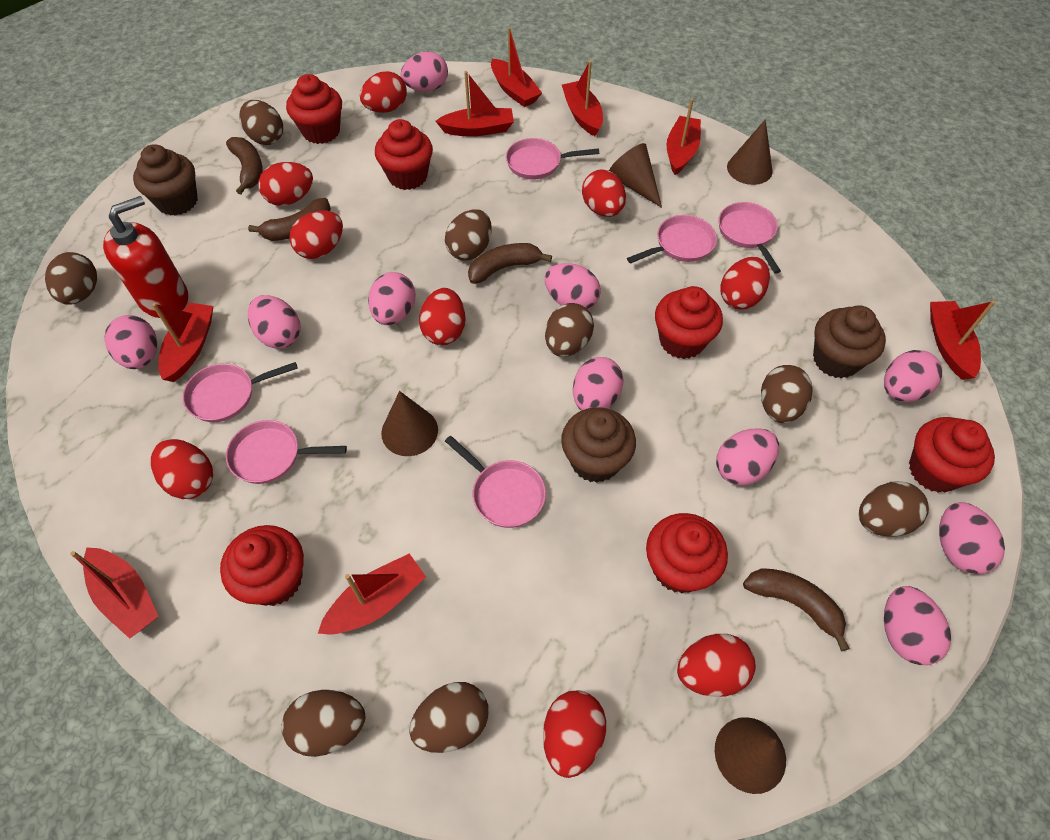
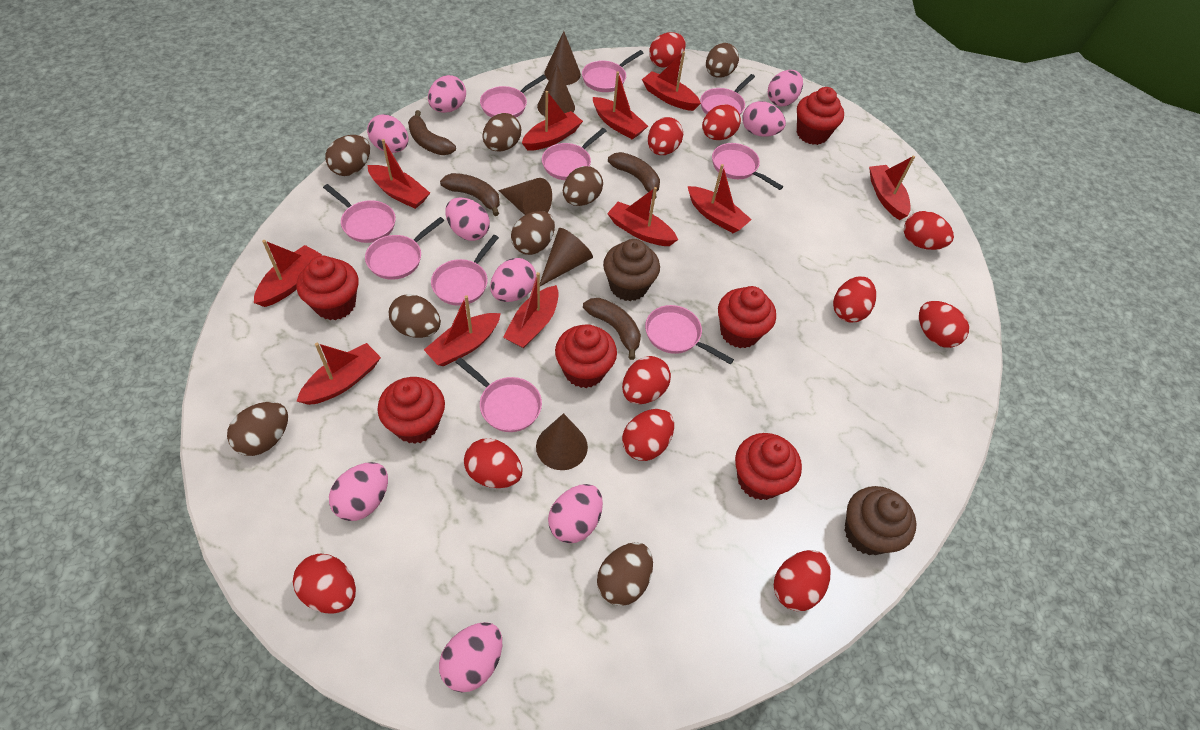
brown cone: [381,391,438,456] [609,143,662,208] [715,717,786,794] [727,119,773,185] = 4 -> [498,178,552,215] [536,413,588,470] [537,65,575,116] [540,228,593,286] [544,31,581,85] = 5
brown cupcake: [133,144,198,216] [561,407,636,483] [813,305,886,379] = 3 -> [603,239,660,301] [844,486,917,555] = 2
pink egg: [104,315,157,369] [248,295,301,349] [368,272,416,325] [401,52,448,92] [545,263,601,310] [573,357,624,411] [716,428,779,486] [884,350,942,402] [884,586,951,665] [939,502,1005,574] = 10 -> [329,462,388,521] [367,114,409,153] [428,75,466,113] [439,622,502,692] [445,197,490,241] [490,258,536,302] [548,484,603,543] [742,101,786,137] [768,70,803,106] = 9
pink pan: [183,362,298,422] [226,420,347,484] [445,436,546,528] [506,138,599,180] [627,215,717,264] [718,202,781,274] = 6 -> [323,184,396,243] [365,217,444,280] [431,235,499,306] [456,357,542,432] [480,75,546,118] [542,128,607,180] [582,50,643,92] [645,305,734,365] [700,74,755,115] [712,143,783,190] = 10
red boat: [70,548,158,639] [152,303,213,382] [318,553,426,635] [436,71,514,137] [491,27,542,107] [562,61,603,136] [667,98,701,175] [930,301,995,380] = 8 -> [254,240,322,307] [296,343,381,405] [368,139,430,209] [424,295,501,366] [503,272,559,348] [522,91,583,151] [593,71,648,139] [607,187,678,246] [642,51,701,111] [688,164,752,233] [869,156,915,220] = 11
red egg: [151,439,213,499] [258,162,313,206] [289,210,343,259] [360,71,407,113] [419,288,466,345] [543,690,606,778] [582,170,626,217] [677,634,756,697] [720,257,770,309] = 9 -> [293,554,356,614] [464,438,522,488] [622,356,671,404] [622,409,674,461] [648,117,683,155] [649,32,686,68] [702,104,741,140] [774,550,831,611] [833,276,876,322] [904,211,954,250] [919,301,969,348] = 11
red soap dispenser: [103,196,188,318] = 1 -> none = 0

